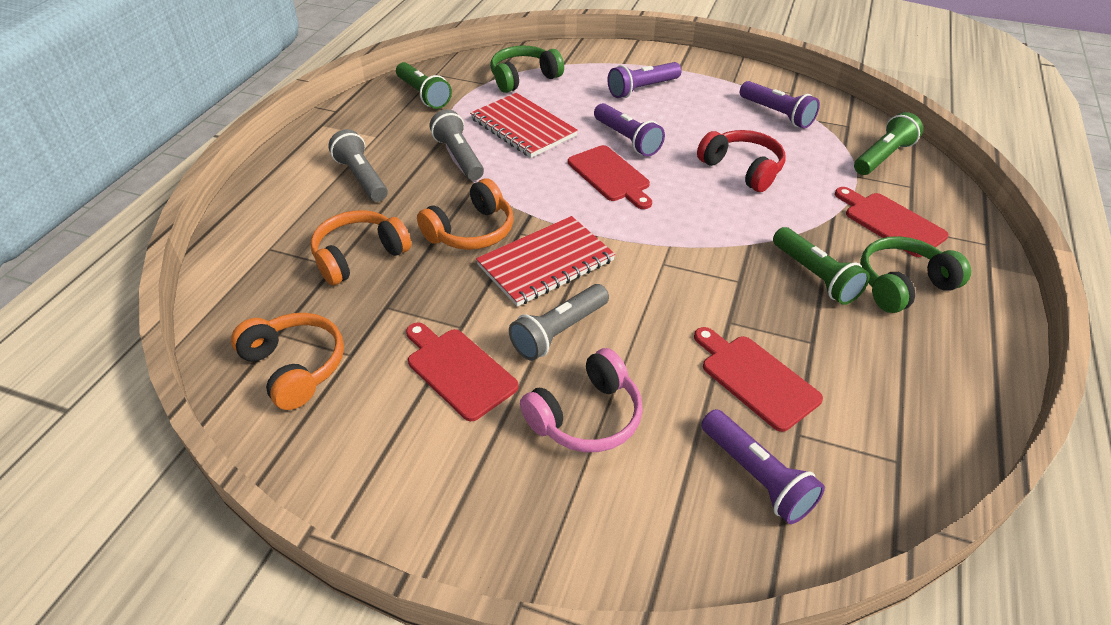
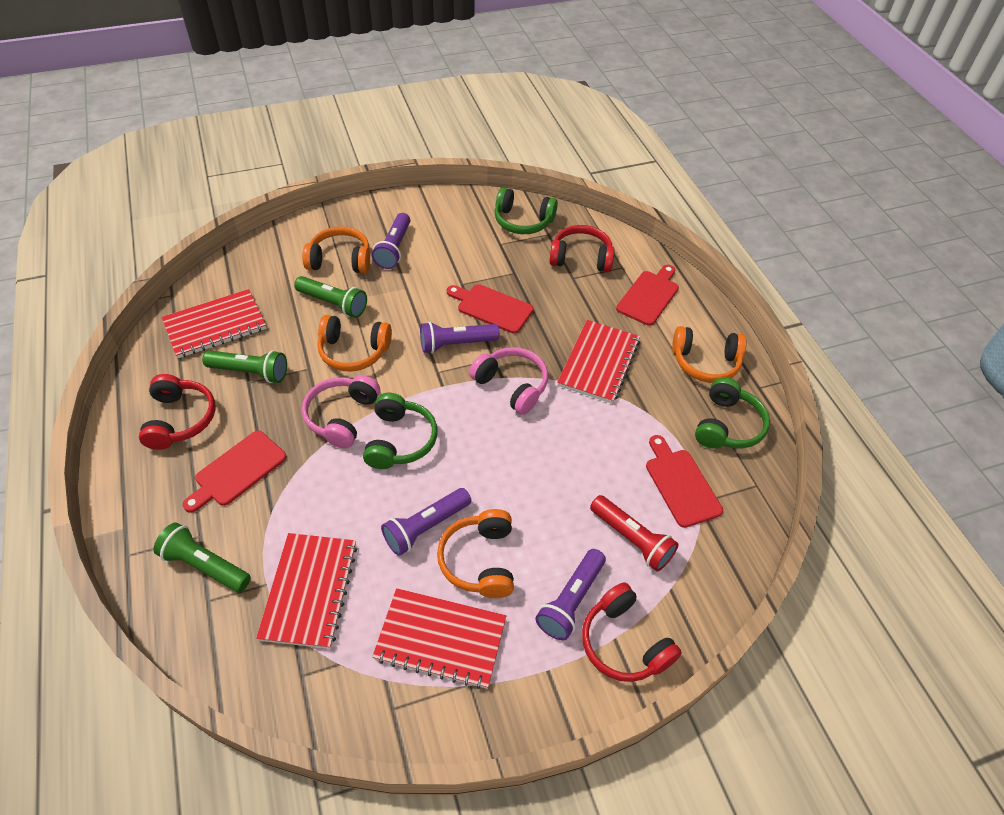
green headphones: [490,46,564,93] [860,236,971,313] = 2 -> [363,393,437,469] [494,187,558,234] [695,377,770,449] = 3
grey flashlight: [328,129,388,202] [430,109,484,181] [509,284,609,361] = 3 -> none = 0
orange headphones: [231,313,344,410] [310,210,411,285] [417,178,513,250] = 3 -> [302,227,370,273] [317,315,392,371] [437,509,514,598] [672,326,746,383] = 4
pink headphones: [520,348,643,452] = 1 -> [302,375,380,449] [469,347,548,415] = 2
red flashlight: none = 0 -> [590,495,679,572] = 1
red headphones: [697,130,786,192] = 1 -> [139,374,215,450] [549,225,615,272] [582,582,682,682] = 3
red notebook: [470,93,578,158] [476,216,615,306] = 2 -> [162,289,266,358] [256,533,357,649] [372,588,506,689] [557,320,640,404] = 4

